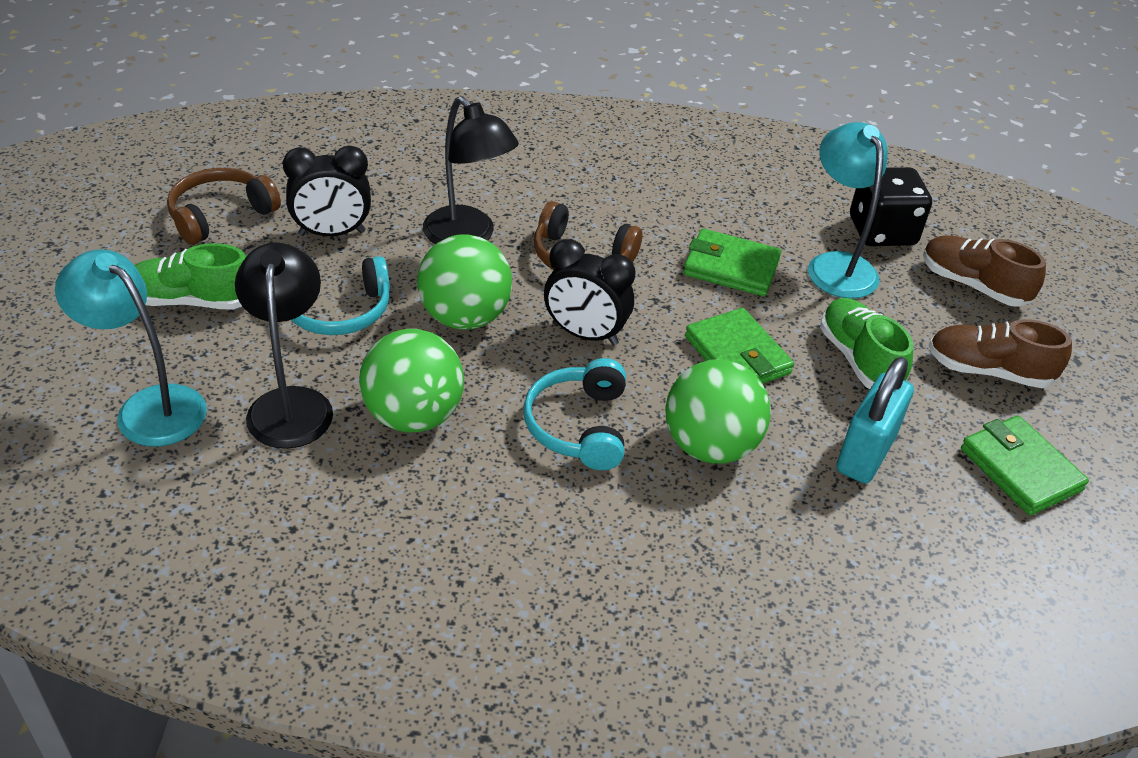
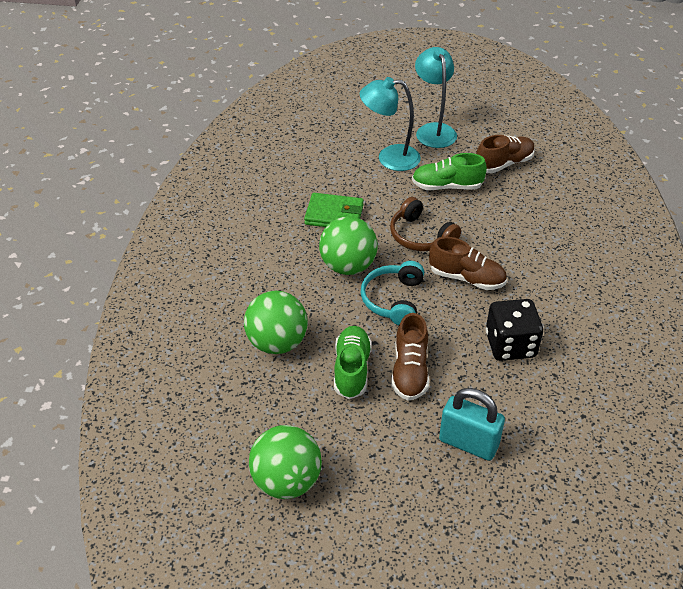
black clock: [283,146,371,236] [544,239,635,346] = 2 -> none = 0
black lamp: [235,243,333,449] [423,96,519,244] = 2 -> none = 0
brown headphones: [167,168,281,245] [534,201,642,270] = 2 -> [390,197,461,251] = 1
brown shoe: [923,235,1046,307] [929,319,1072,388] = 2 -> [391,313,429,401] [429,237,507,290] [476,135,535,173] = 3
green wallet: [683,229,781,296] [685,308,794,384] [961,415,1089,516] = 3 -> [304,193,364,227] = 1
turquoise headphones: [292,256,390,335] [523,358,626,470] = 2 -> [361,261,424,325] = 1

